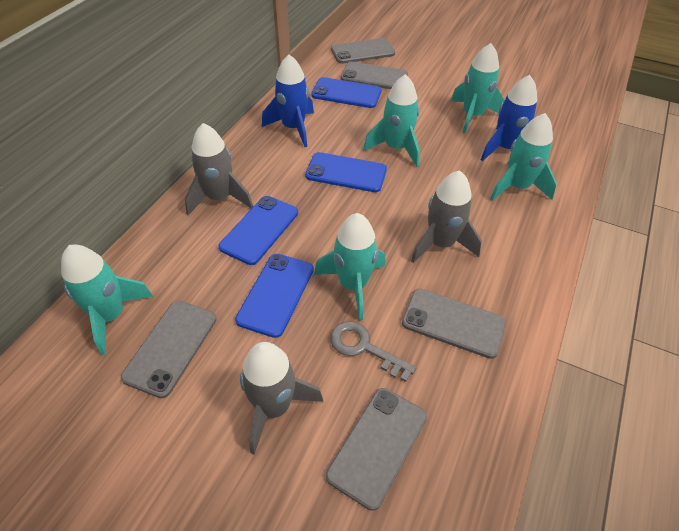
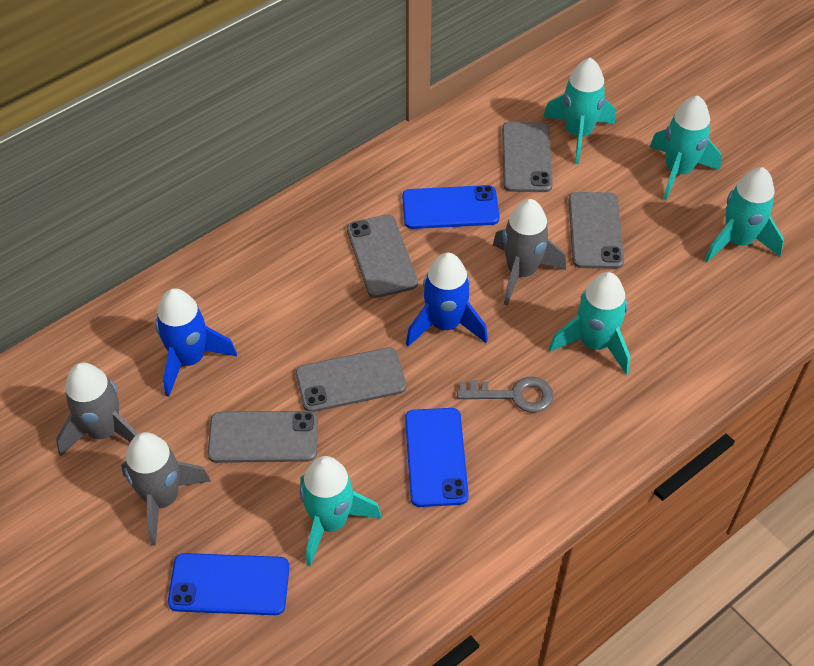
blue phone: [218,196,298,265] [235,254,314,338] [305,152,387,192] [311,77,382,108] = 4 -> [168,553,289,615] [402,185,500,229] [405,408,469,507] = 3

